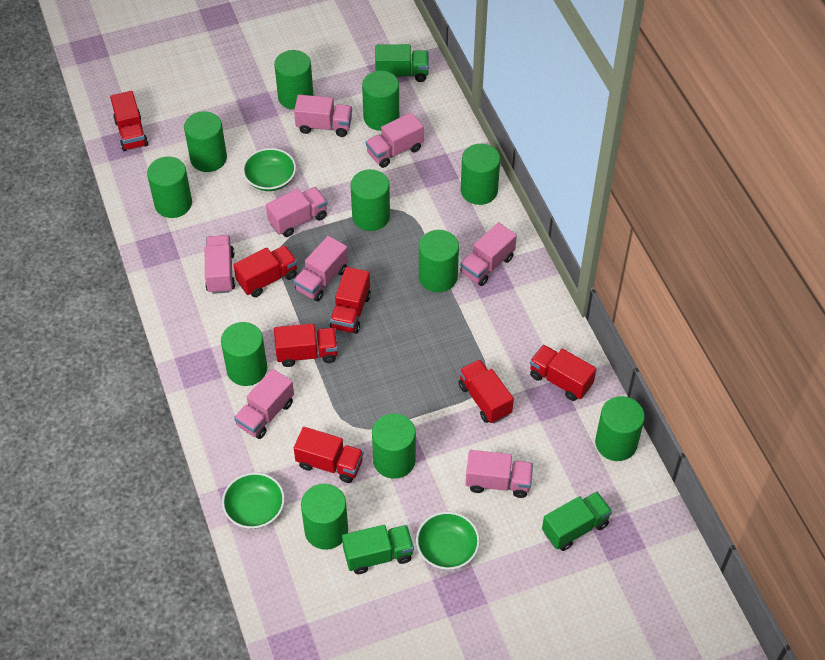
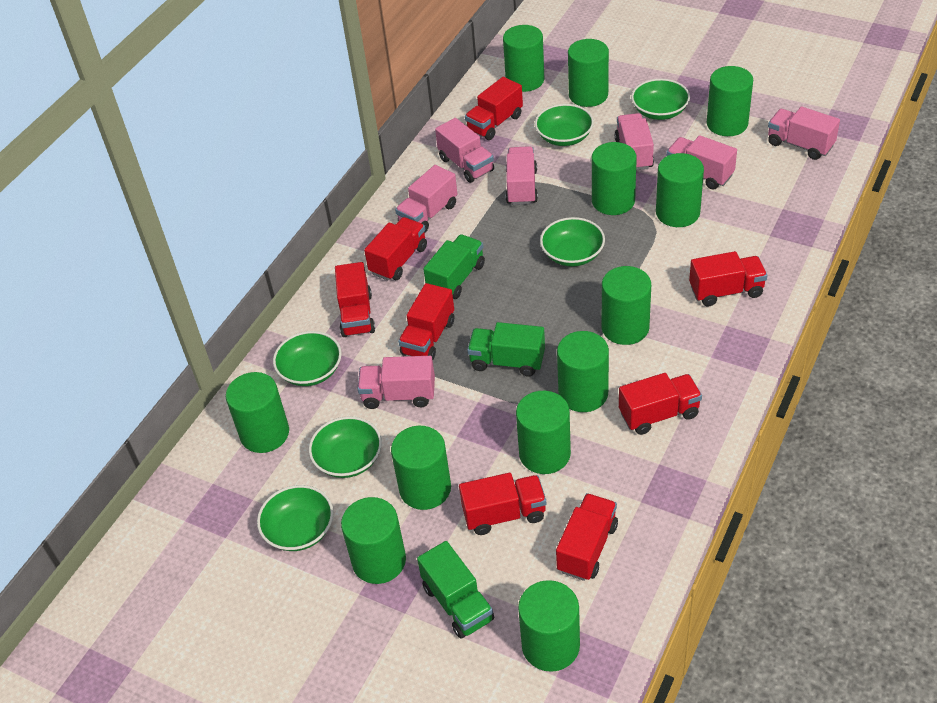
green bowl: [222,472,285,529] [243,148,296,191] [416,512,480,570] = 3 -> [257,485,334,551] [273,331,342,386] [309,416,382,478] [535,104,594,146] [540,217,605,267] [631,79,690,120] = 6
green cylinder: [147,157,192,218] [184,111,227,172] [221,322,267,386] [274,50,314,110] [301,484,348,550] [350,169,390,231] [362,71,399,131] [372,413,416,479] [419,230,459,292] [461,144,500,205] [595,396,645,461] = 11 -> [226,372,289,453] [341,497,406,584] [391,426,451,510] [503,25,545,92] [516,391,571,474] [518,580,580,672] [557,331,609,412] [568,39,609,107] [592,142,637,215] [602,266,651,345] [656,153,704,227] [707,66,753,136] = 12
pink truck: [205,235,235,294] [234,369,294,439] [266,187,327,237] [294,95,352,137] [294,236,348,301] [366,112,424,168] [460,222,517,286] [466,450,533,498] = 8 -> [358,356,435,409] [395,165,457,233] [435,118,494,183] [506,146,538,205] [615,113,654,170] [666,135,737,190] [768,106,840,160] = 7
red truck: [110,91,148,151] [233,245,297,297] [274,324,338,367] [294,427,364,483] [330,267,371,334] [458,359,514,424] [530,345,596,401] = 7 -> [335,262,375,337] [364,217,427,281] [398,283,454,360] [459,473,546,535] [465,77,523,140] [556,493,618,581] [619,373,702,435] [689,251,767,307] = 8

